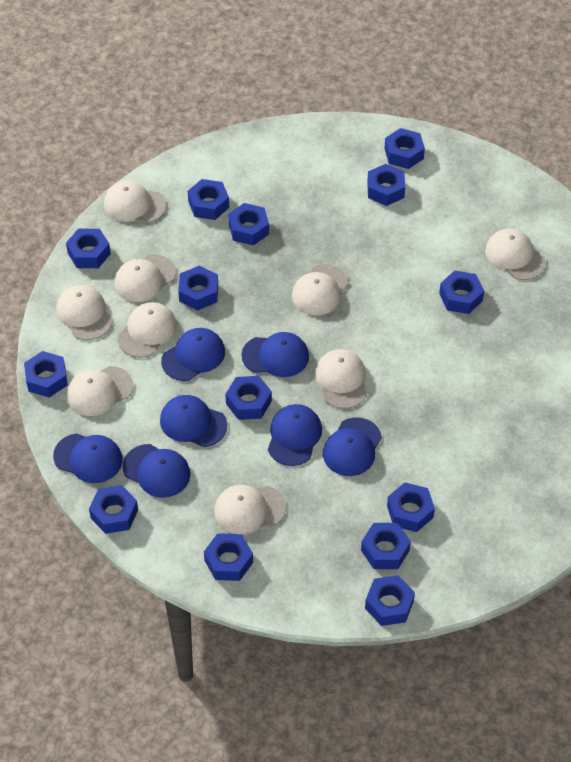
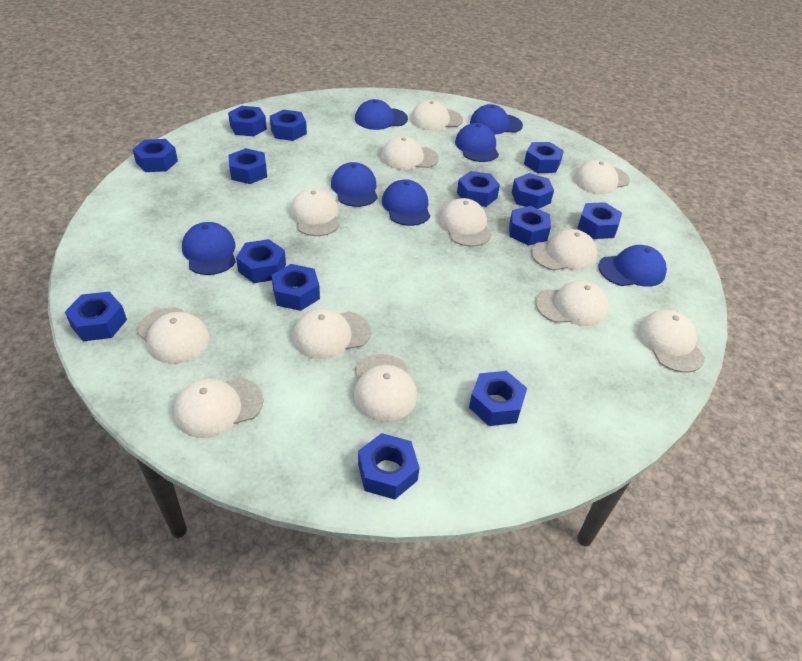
white cap: [57,285,113,340] [67,366,133,416] [104,181,167,223] [115,254,176,302] [118,302,177,358] [214,485,286,534] [292,264,349,316] [315,349,367,409] [485,229,545,280] = 9 -> [137,308,210,364] [174,378,264,438] [290,188,340,236] [293,308,371,359] [354,354,417,421] [381,136,439,170] [410,100,463,130] [439,198,491,246] [531,229,597,271] [536,280,609,326] [574,160,630,194] [638,310,705,372] = 12

